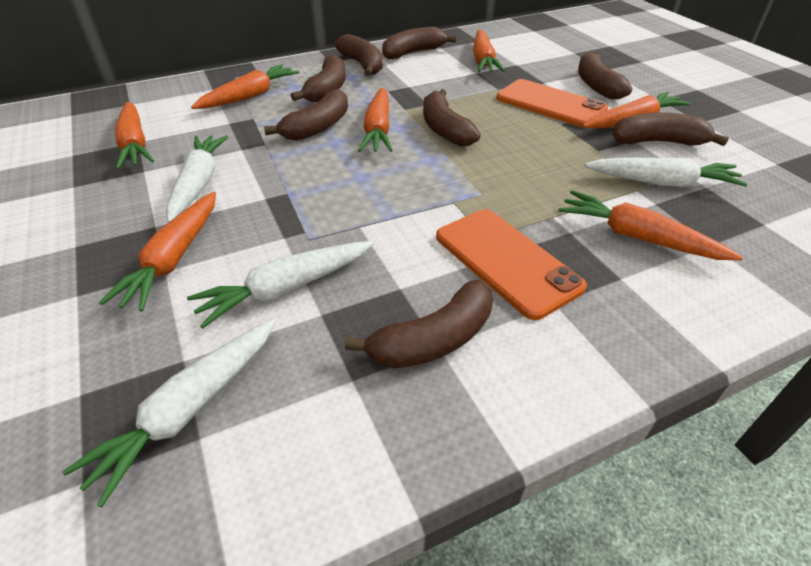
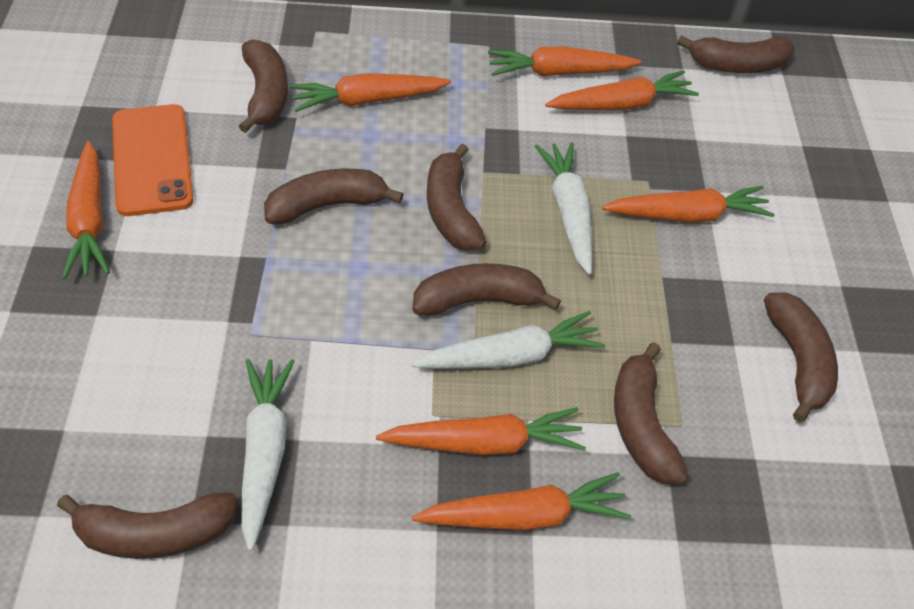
orange phone: [436,209,587,320] [497,79,608,127] = 2 -> [112,104,194,216] = 1
white carrot: [62,319,276,507] [166,135,228,223] [187,241,374,329] [584,158,748,187] = 4 -> [241,359,294,551] [411,311,605,369] [535,142,592,275] = 3

